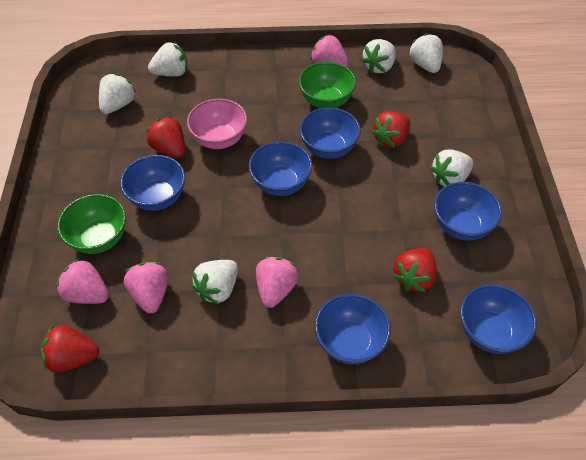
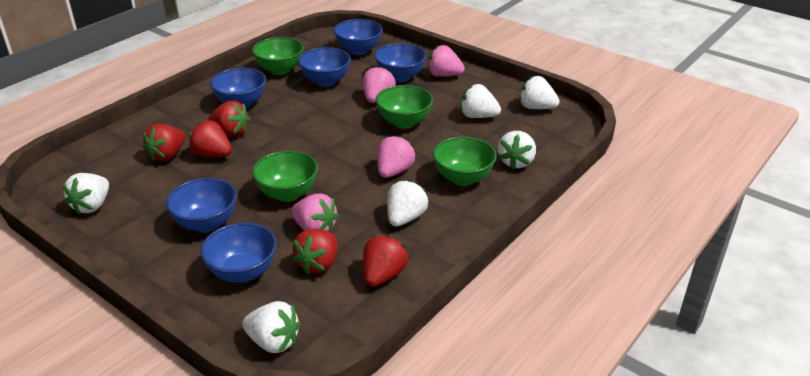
green bowl: [57,194,126,254] [299,62,356,108] = 2 -> [252,37,304,75] [252,150,318,202] [376,85,433,129] [433,136,497,186] = 4
pink bowl: [187,99,247,149] = 1 -> none = 0
red strawberry: [41,325,99,373] [146,116,185,158] [371,111,411,148] [392,248,437,292] = 4 -> [143,124,185,161] [189,120,232,157] [209,101,250,137] [292,229,338,274] [363,234,408,287] = 5

